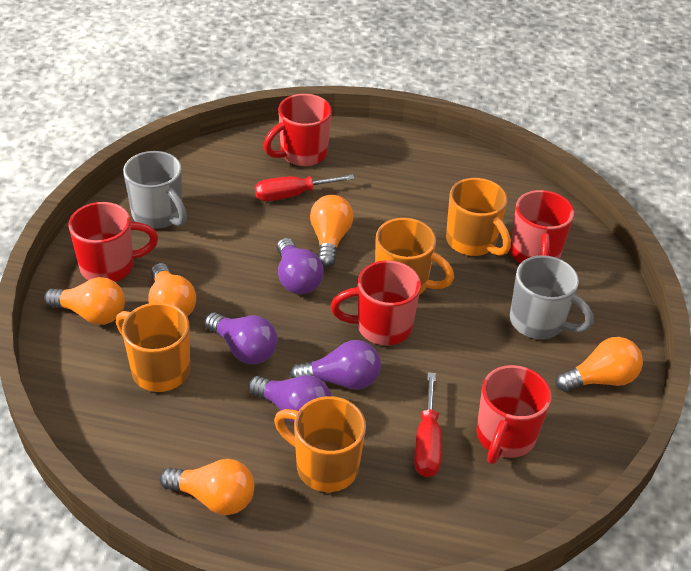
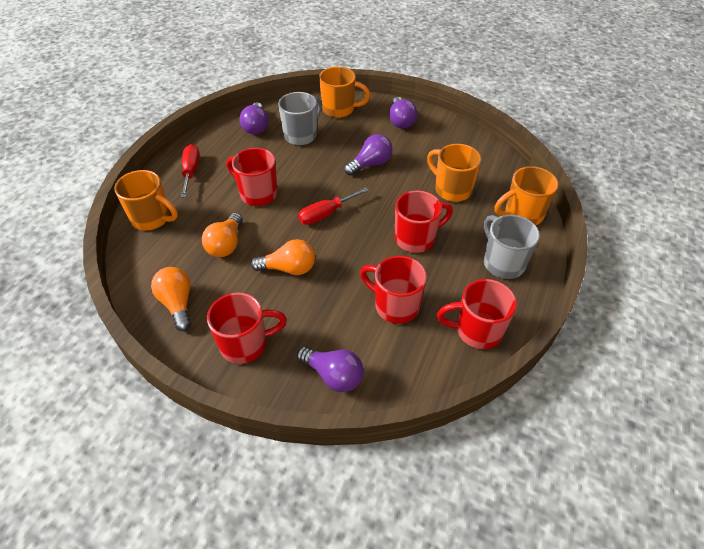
orange light bulb: [44,277,125,325] [148,263,196,316] [160,459,254,515] [310,195,353,268] [556,337,643,392] = 5 -> [151,267,191,331] [202,213,243,257] [251,239,315,275] = 3

